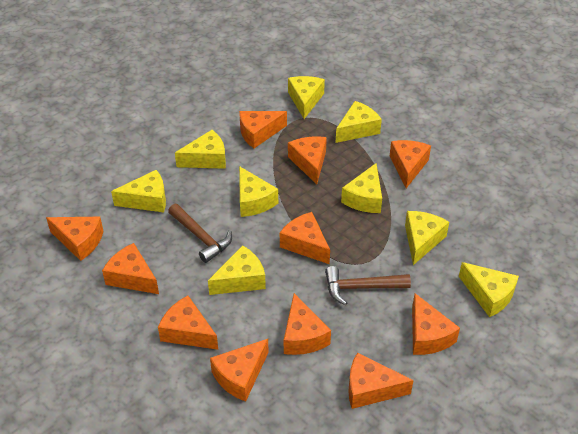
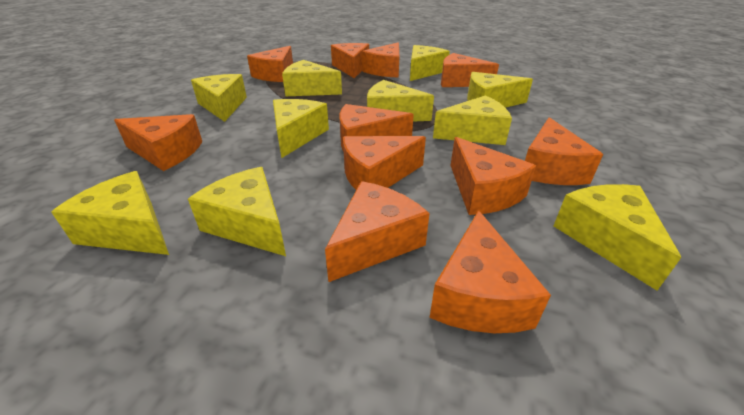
brown hammer: [168,204,232,263] [325,266,411,306] = 2 -> none = 0
yellow cheese: [111,170,166,212] [175,130,226,169] [208,245,266,295] [239,166,278,217] [288,76,325,119] [336,101,382,143] [341,163,382,213] [405,211,449,265] [459,262,519,317] = 9 -> [52,171,169,255] [188,167,286,256] [191,74,247,122] [273,99,329,158] [282,60,342,96] [367,80,434,122] [410,45,450,81] [433,95,512,145] [467,72,533,108] [554,184,681,291] = 10

